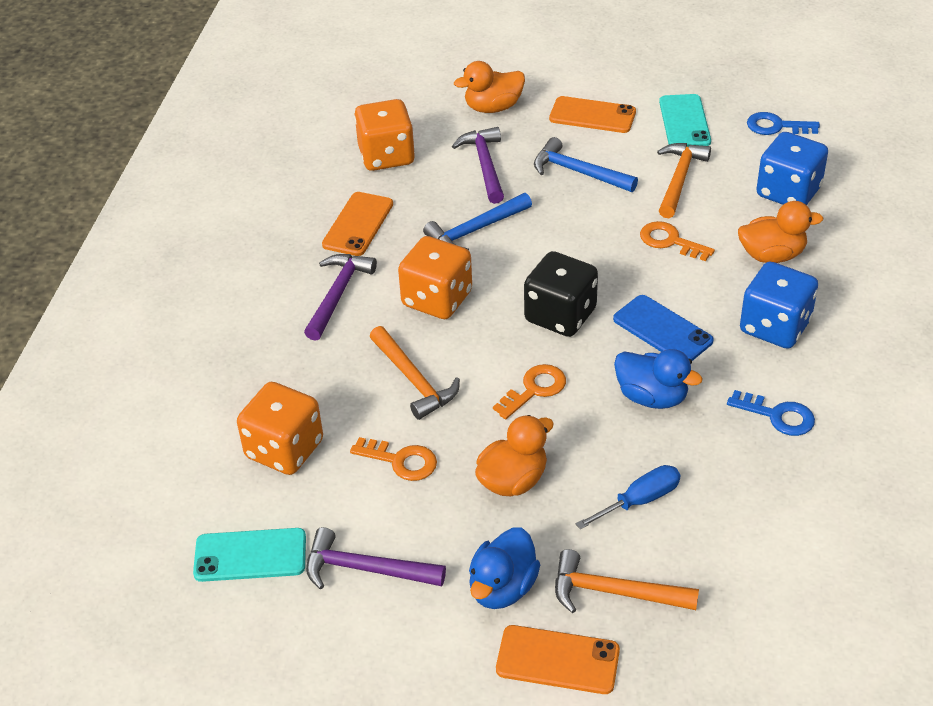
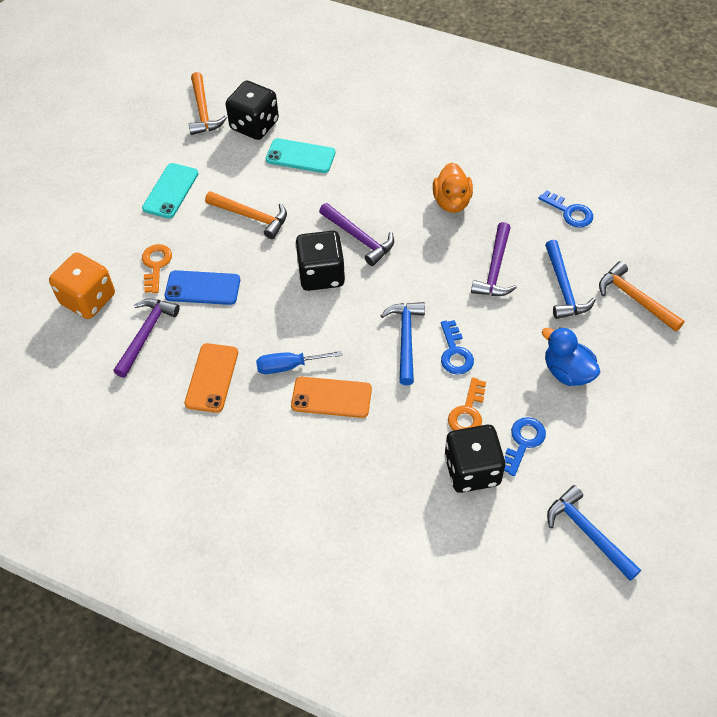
black dice: [524,251,598,337] = 1 -> [226,81,279,140] [295,231,345,291] [444,425,505,493] = 3
blue dice: [740,262,818,349] [756,132,828,205] = 2 -> none = 0
blue duck: [469,527,540,609] [614,349,703,409] = 2 -> [542,327,600,386] = 1
blue hammer: [423,193,532,250] [534,137,638,192] = 2 -> [380,302,425,385] [545,240,596,319] [547,485,641,581] = 3
blue key: [727,390,815,436] [747,112,820,135] = 2 -> [441,320,474,375] [504,417,546,476] [538,190,593,228] = 3
orange dice: [237,382,323,475] [354,99,415,171] [398,236,472,319] = 3 -> [49,252,115,319] = 1
orange duck: [454,61,525,113] [475,415,554,496] [738,201,823,263] = 3 -> [433,163,473,213] = 1
orange key: [350,437,437,481] [493,364,566,419] [640,221,715,261] = 3 -> [142,244,172,293] [448,377,486,430] = 2
orange phone: [322,192,393,256] [496,625,620,694] [549,96,636,133] = 3 -> [184,343,238,413] [291,377,372,418] = 2

